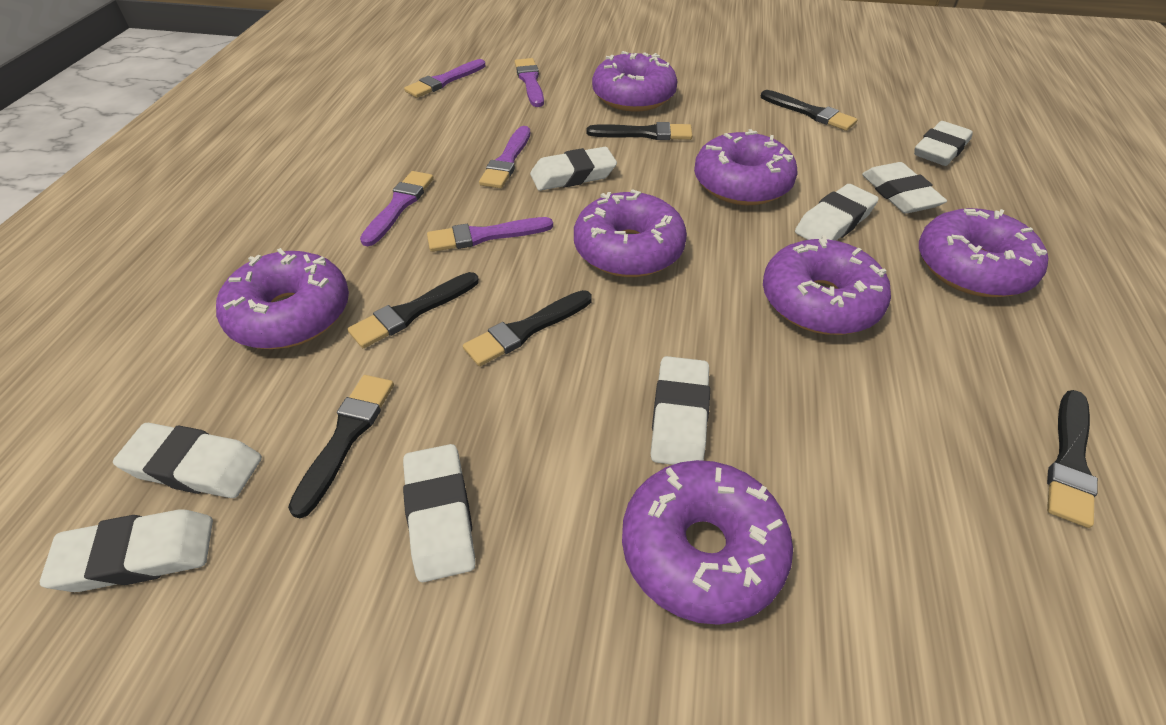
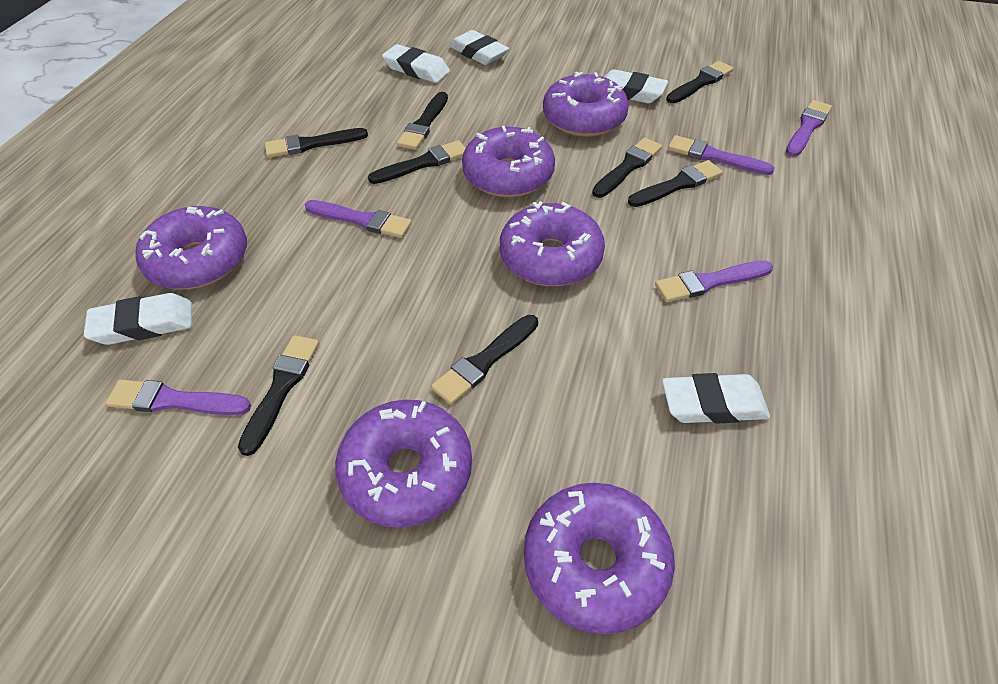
black brush: [288,375,394,518] [347,272,479,348] [463,290,592,366] [587,122,692,140] [761,90,857,131] [1047,390,1098,528] = 6 -> [238,335,319,456] [265,128,368,158] [368,140,466,184] [397,92,448,150] [431,315,538,405] [592,138,662,198] [628,160,723,207] [666,61,734,103] = 8
purple donut: [216,248,349,349] [574,189,687,277] [592,51,677,112] [622,460,793,625] [694,129,798,205] [763,236,891,335] [919,208,1048,297] = 7 -> [135,206,247,289] [335,400,472,528] [462,126,555,197] [500,201,605,286] [524,483,675,634] [543,71,629,137] = 6
white eraser: [39,509,213,592] [113,423,262,498] [403,444,476,582] [530,147,617,191] [651,356,710,465] [795,184,879,241] [862,162,947,214] [914,121,973,166] = 8 -> [84,293,192,345] [382,44,450,83] [449,30,509,65] [604,69,668,104] [662,373,770,424] = 5

